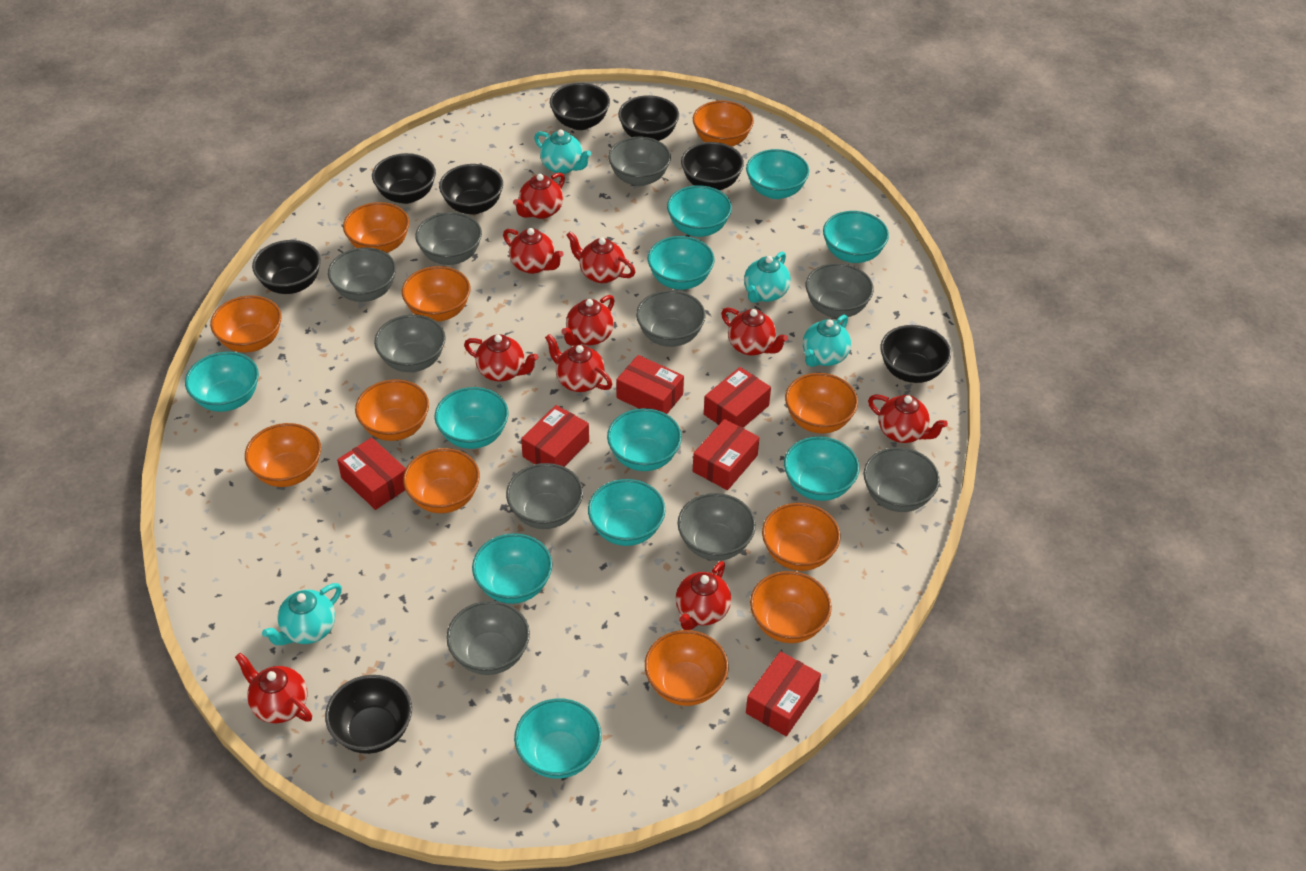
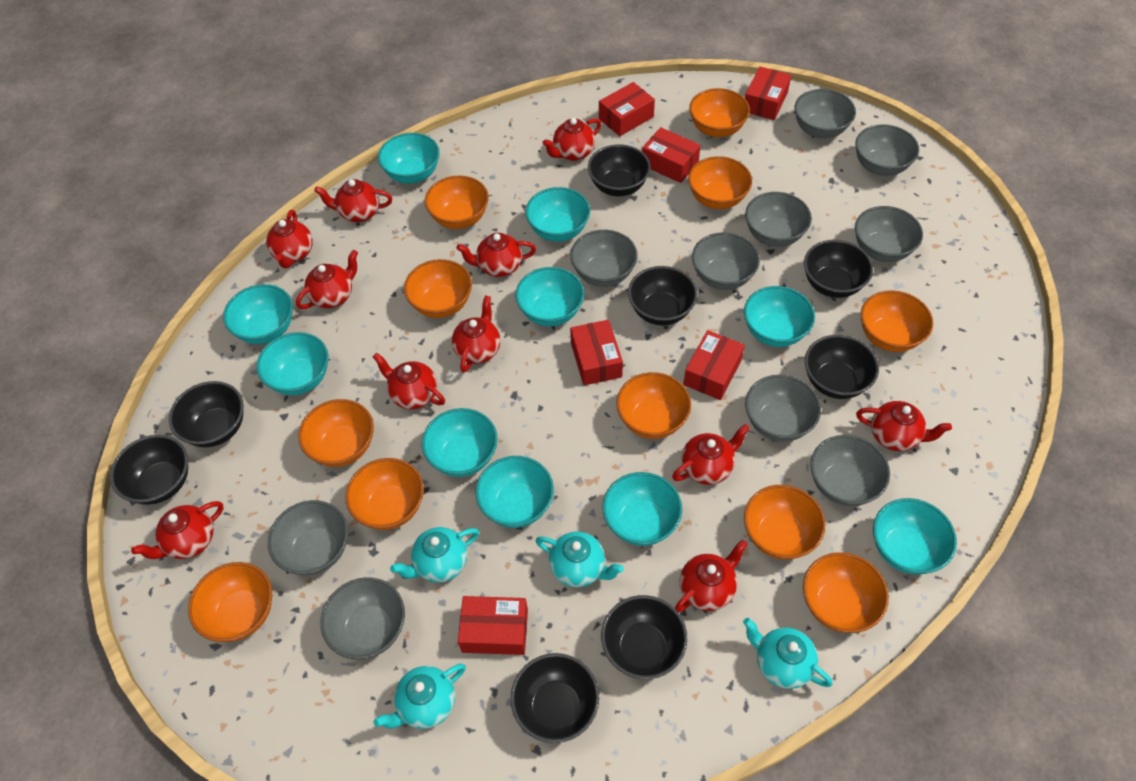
red teapot: [235,653,312,723] [464,334,538,382] [503,228,564,274] [513,172,565,219] [545,334,612,392] [561,295,615,346] [567,231,635,283] [675,561,731,630] [721,308,788,356] [868,394,948,443] = 10 -> [131,501,224,559] [266,210,313,268] [296,250,358,309] [314,179,392,222] [373,353,445,409] [452,296,500,373] [457,233,536,277] [543,118,601,161] [672,424,750,485] [675,540,748,613] [856,401,952,451] = 11
turquoise bowl: [185,352,259,412] [434,387,508,449] [472,533,552,604] [514,698,602,779] [588,479,665,546] [607,408,682,471] [648,236,714,290] [667,185,732,237] [746,149,809,199] [784,437,859,501] [823,211,889,263] = 11 -> [223,284,293,344] [256,332,329,395] [378,133,440,184] [422,408,498,477] [475,456,554,528] [515,267,584,326] [525,187,590,242] [602,472,682,546] [744,286,815,347] [873,498,957,575] = 10

